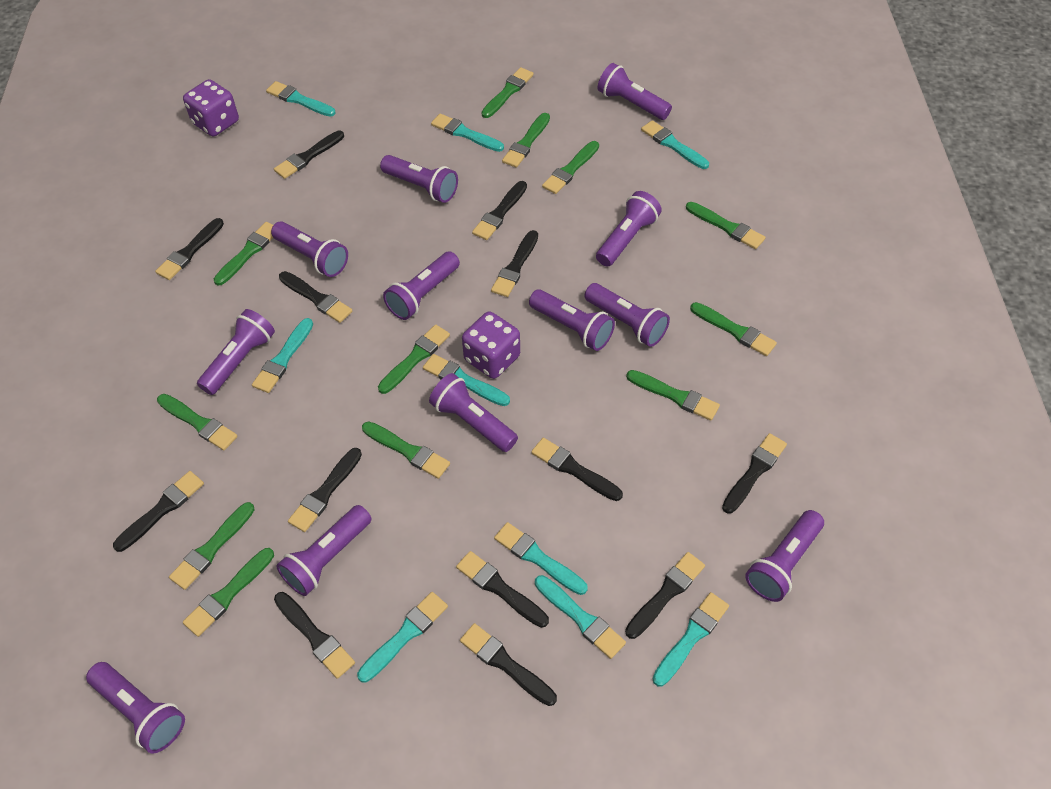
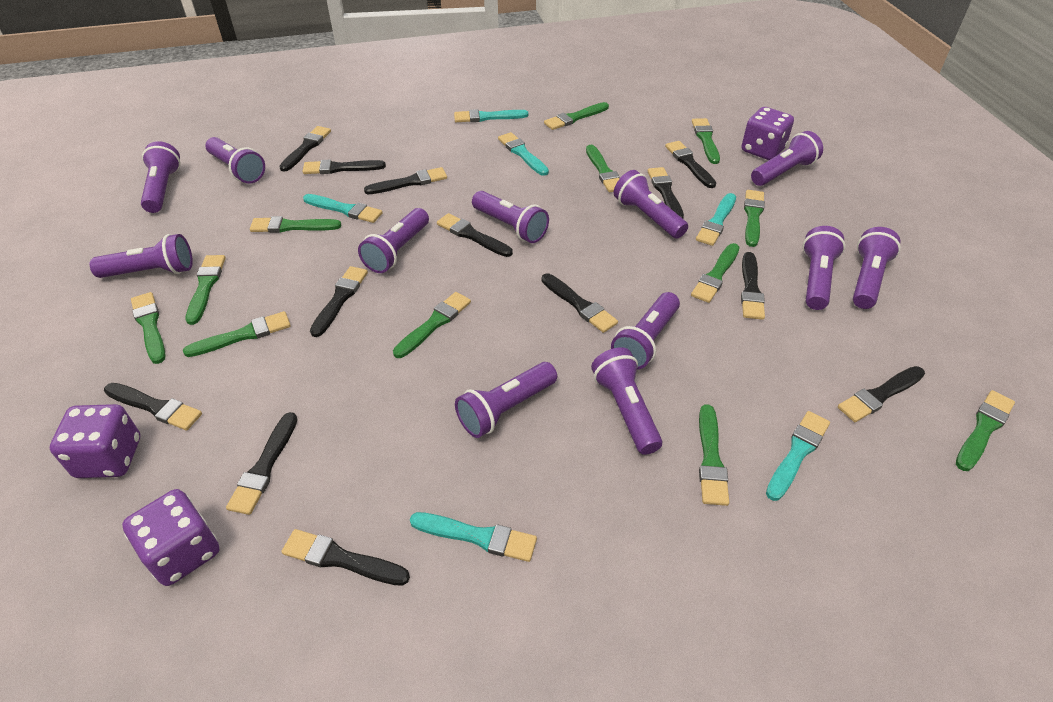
purple dice: [183,79,239,137] [462,311,520,379] = 2 -> [50,404,140,478] [122,489,220,586] [742,107,794,160] = 3
turquoise brush: [252,318,313,393] [266,81,336,117] [357,592,448,683] [423,354,510,406] [431,114,504,152] [494,522,588,595] [535,575,626,659] [641,120,709,169] [653,592,729,686] = 9 -> [303,194,382,223] [410,512,537,562] [454,109,529,122] [498,132,549,176] [696,193,736,246] [766,411,830,501] = 6

